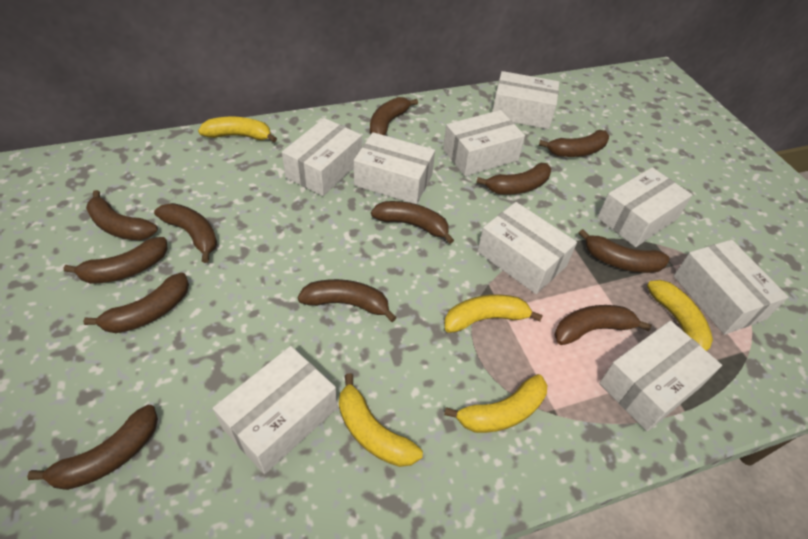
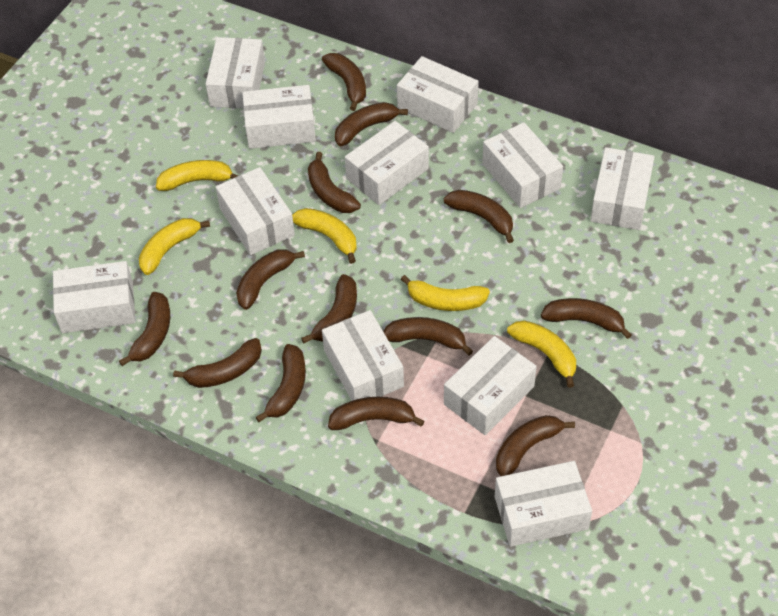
brown banana: [27,405,158,490] [63,237,168,284] [83,273,189,333] [86,190,158,240] [154,203,217,263] [297,279,397,322] [370,97,418,135] [371,201,454,244] [476,163,551,195] [539,130,609,157] [554,305,652,345] [579,229,670,273] = 12 -> [119,292,170,366] [173,338,262,388] [236,249,305,310] [256,344,306,422] [301,274,357,344] [308,152,361,213] [322,53,366,111] [328,397,424,430] [335,102,408,146] [384,317,473,356] [444,190,514,243] [496,415,575,476] [541,298,632,339] = 13
white box: [213,346,338,474] [282,118,362,196] [354,132,435,204] [443,110,525,176] [477,202,577,294] [492,71,559,129] [597,167,692,247] [599,321,722,431] [673,239,789,335] = 9 -> [53,261,135,333] [206,37,265,108] [216,167,295,255] [243,85,316,149] [322,310,404,401] [345,121,429,205] [397,56,479,133] [444,336,537,435] [482,122,563,208] [495,461,592,547] [590,147,655,230] = 11

